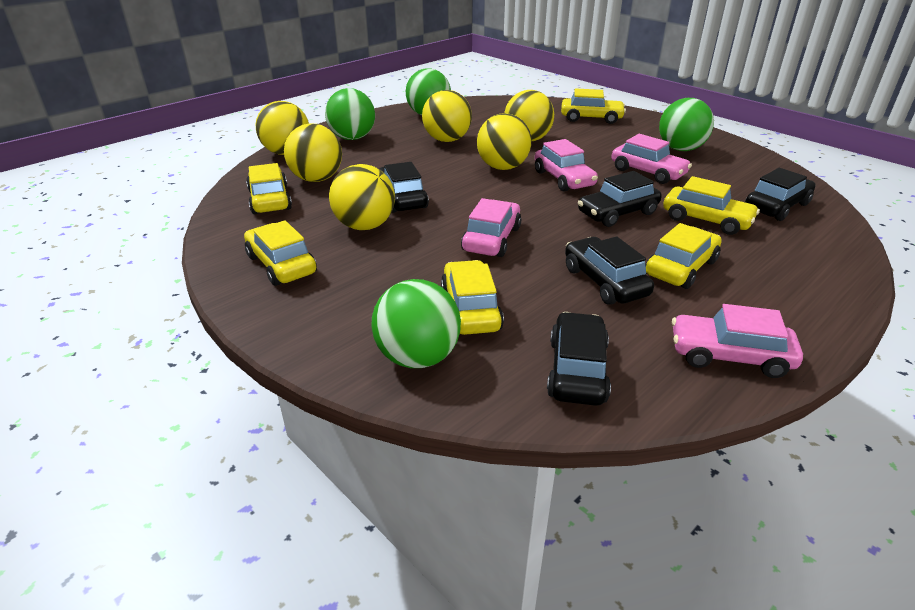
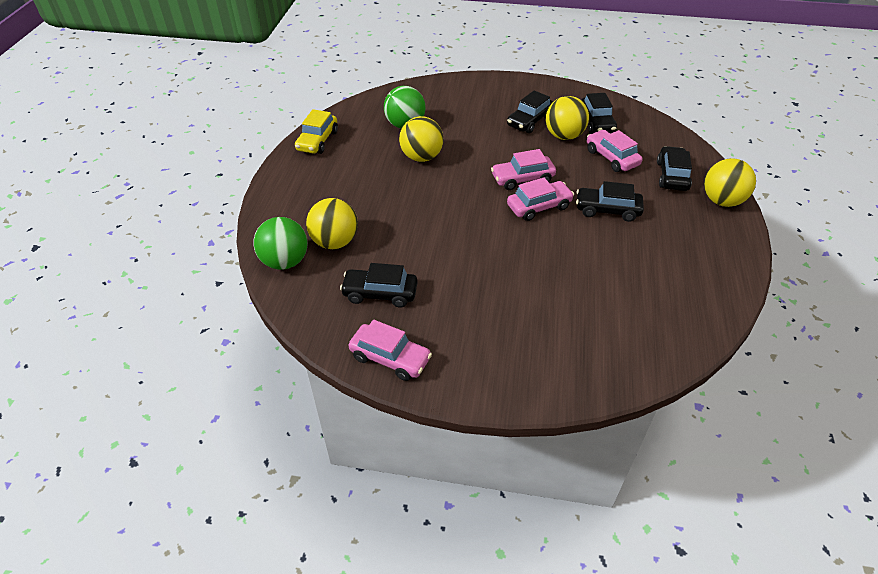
green ball: [325,88,375,140] [371,279,461,368] [406,68,451,115] [659,98,714,151] = 4 -> [253,217,307,270] [384,86,426,129] = 2
yellow ball: [255,101,309,155] [284,123,342,182] [329,164,395,230] [422,90,472,142] [477,113,532,170] [504,90,554,141] = 6 -> [306,198,358,249] [399,116,444,162] [546,96,589,140] [704,158,756,207] = 4
yellow car: [244,220,317,286] [246,163,292,214] [441,260,504,335] [561,88,626,124] [646,223,722,289] [663,176,760,235] = 6 -> [295,109,338,154] = 1

